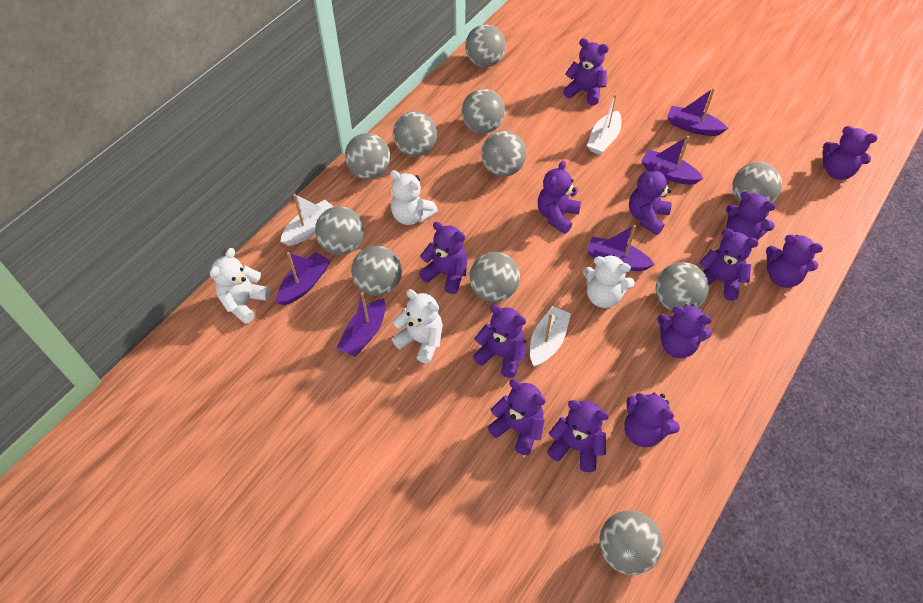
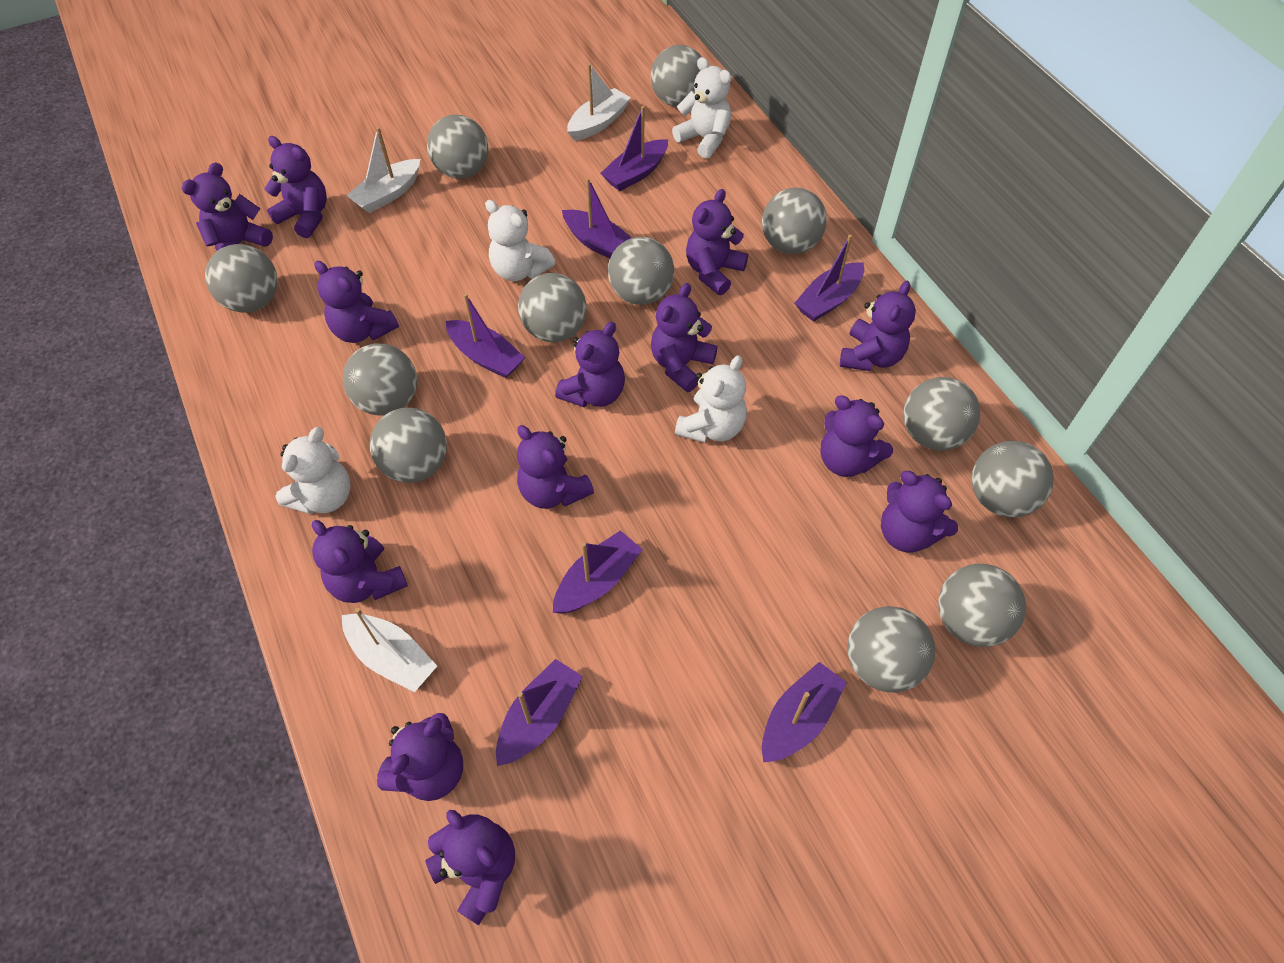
grey ball: [315,206,364,255] [345,133,390,179] [351,246,402,296] [393,111,437,156] [462,89,505,134] [465,24,506,67] [469,252,520,302] [481,131,526,177] [599,510,663,575] [656,262,709,311] [732,162,782,203] = 11 -> [205,244,278,312] [343,344,417,416] [370,408,447,483] [427,114,488,179] [518,273,587,342] [608,237,674,305] [651,45,702,107] [762,188,827,254] [847,606,935,692] [903,377,980,451] [938,564,1026,647] [972,441,1054,517] = 12
purple boat: [277,252,330,305] [336,292,386,357] [586,225,655,271] [641,136,703,185] [667,88,728,136] = 5 -> [446,293,525,378] [496,659,583,766] [553,530,643,614] [562,178,632,258] [601,106,668,191] [762,662,847,762] [795,235,864,322] = 7

